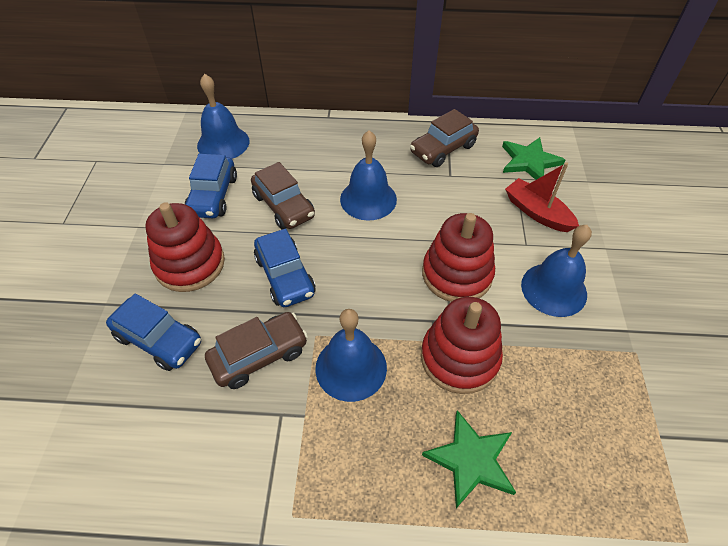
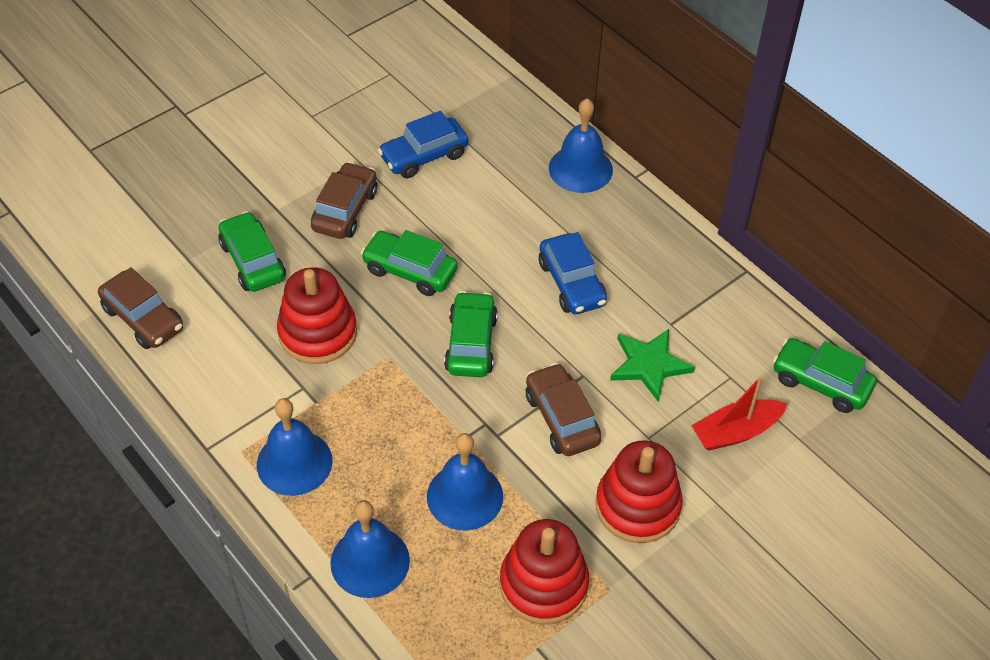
blue car: [106,293,201,371] [185,154,237,218] [254,229,316,307] = 3 -> [378,111,469,178] [539,232,607,314] = 2
green car: none = 0 -> [218,211,286,292] [361,230,458,296] [444,291,498,377] [773,338,877,413] = 4
green star: [422,410,516,508] [502,137,565,180] = 2 -> [610,329,695,401] = 1

